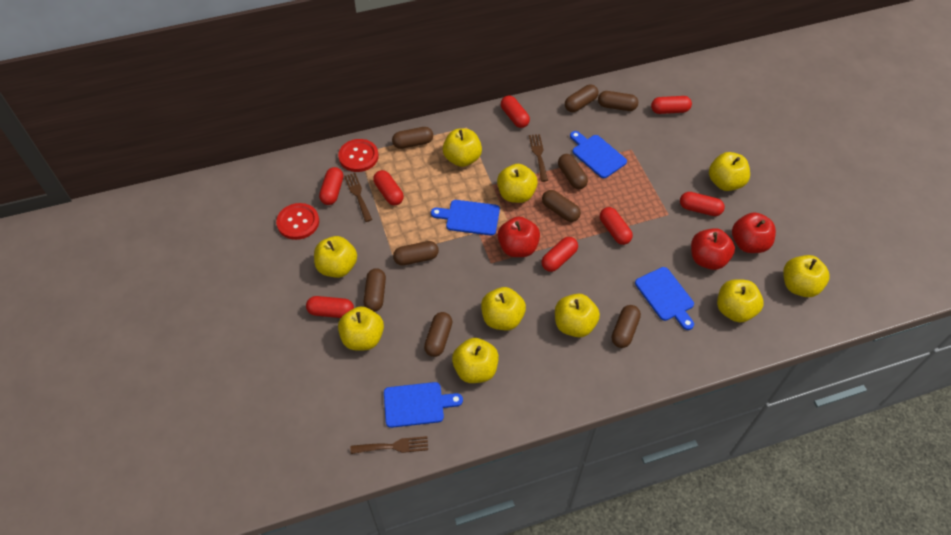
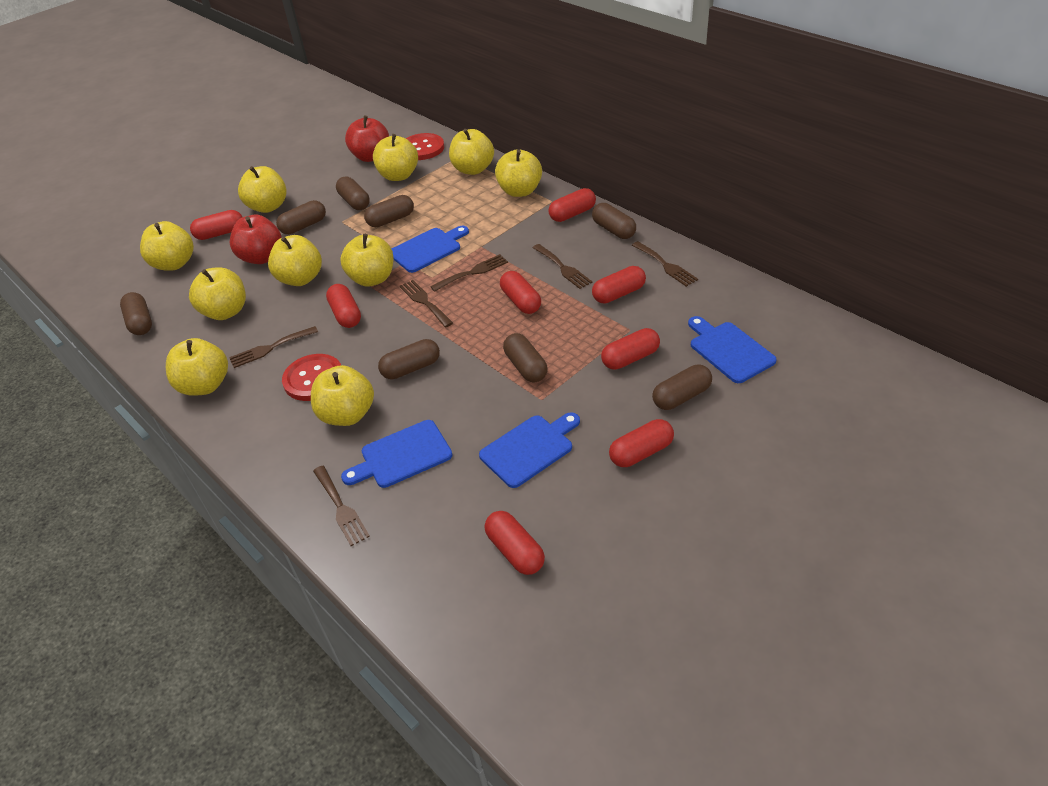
brown capsule: [364,268,386,312] [392,127,433,149] [393,241,439,266] [424,312,453,357] [542,190,581,222] [558,154,588,189] [565,84,598,112] [598,91,638,111] [612,305,641,348] = 9 -> [120,292,152,335] [276,200,326,234] [336,176,370,210] [364,195,414,227] [378,339,440,380] [503,333,548,382] [592,203,636,239] [652,365,712,410] = 8
brown fork: [344,173,372,222] [351,436,428,454] [529,134,548,182] = 3 -> [229,326,318,368] [313,466,370,546] [400,280,453,327] [430,254,508,292] [533,244,592,289] [632,241,698,287] = 6
red apple: [498,217,540,257] [691,228,735,270] [732,213,776,253] = 3 -> [230,215,282,264] [345,115,389,162] = 2

